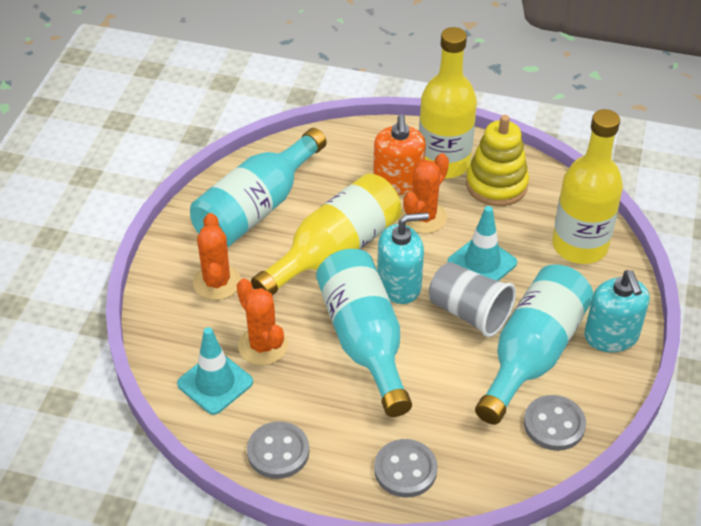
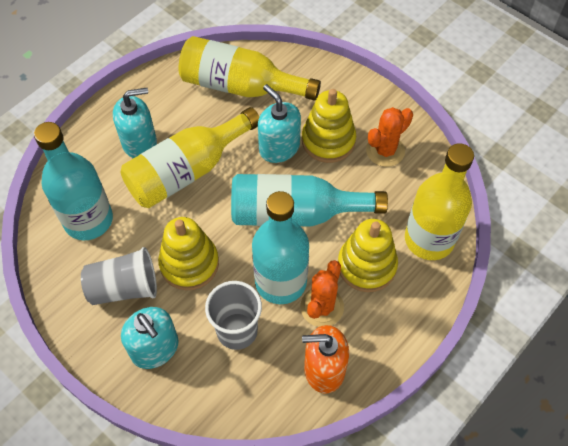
grey button: [247,421,309,479] [374,439,438,497] [524,395,586,451] = 3 -> none = 0
grey cup: [429,262,516,337] = 1 -> [81,247,157,305] [205,281,262,350] = 2
orange cactus: [193,213,241,300] [237,278,288,365] [401,153,449,233] = 3 -> [300,260,344,327] [366,107,413,167] = 2
turquoise soap dispenser: [377,212,429,304] [585,270,649,352] = 2 -> [113,88,157,158] [121,307,179,369] [258,84,301,163] = 3
turquoise traffic cone: [177,327,253,415] [447,206,517,281] = 2 -> none = 0
yellow stacking toy: [466,115,529,206] = 1 -> [158,217,219,290] [302,89,356,163] [338,219,398,292] = 3

